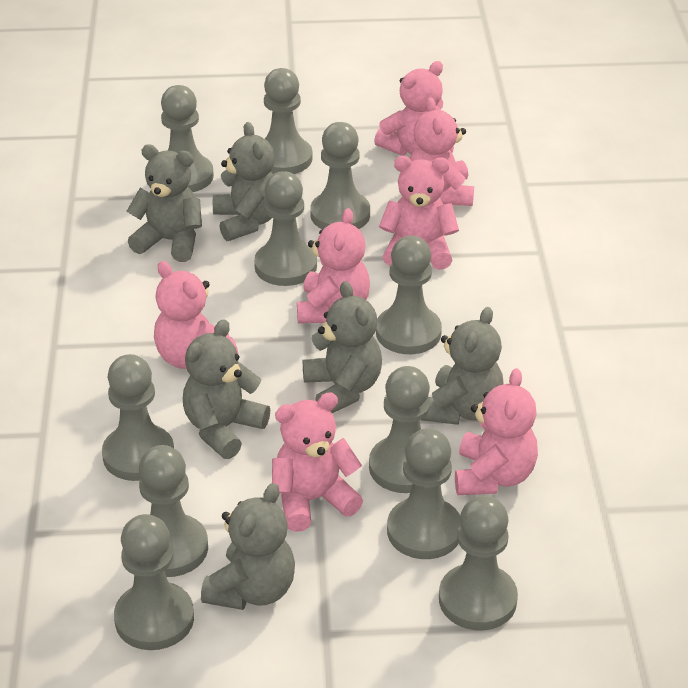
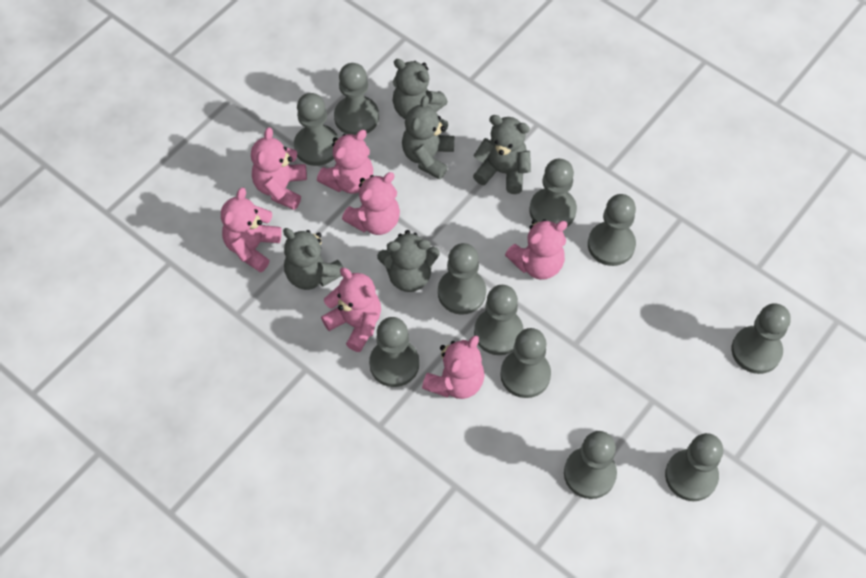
grey teddy bear: [127,144,202,262] [183,319,270,459] [201,483,295,610] [213,122,275,241] [303,281,382,413] [421,307,504,425] = 6 -> [283,228,343,290] [377,230,440,292] [392,59,448,119] [402,95,454,180] [473,115,531,194] = 5

